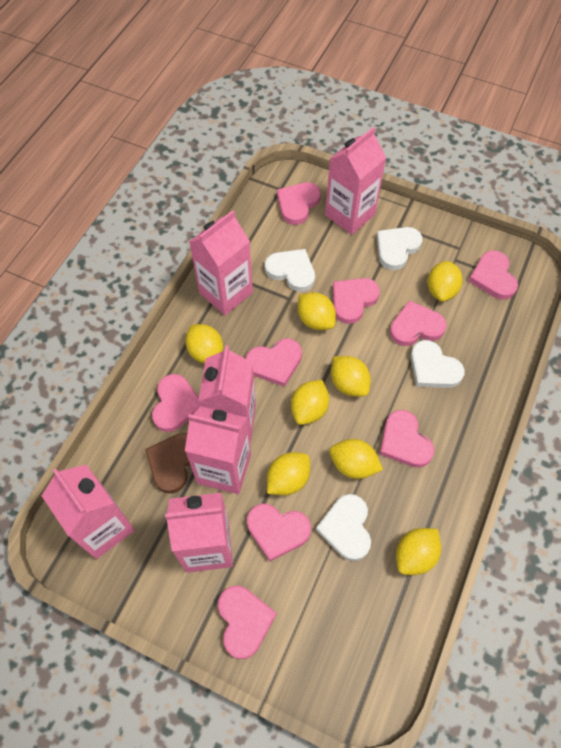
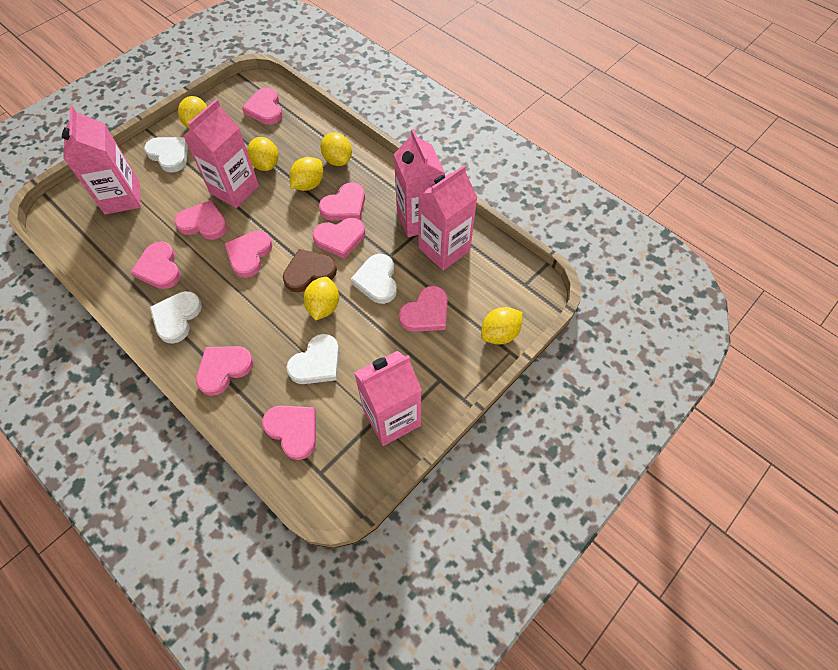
pink carton: [42,465,135,559] [165,493,233,573] [185,406,251,494] [189,210,253,315] [198,345,256,443] [325,127,386,235] = 6 -> [62,106,141,215] [183,99,259,208] [354,351,422,446] [394,129,445,237] [418,165,478,271] = 5
yellow lemon: [185,324,223,363] [267,452,310,495] [291,380,329,425] [298,292,336,330] [330,439,383,479] [331,356,371,397] [396,528,441,575] [427,261,463,302] = 8 -> [178,96,207,129] [247,137,279,171] [289,157,323,191] [304,277,339,321] [320,132,352,166] [481,307,523,344] = 6

